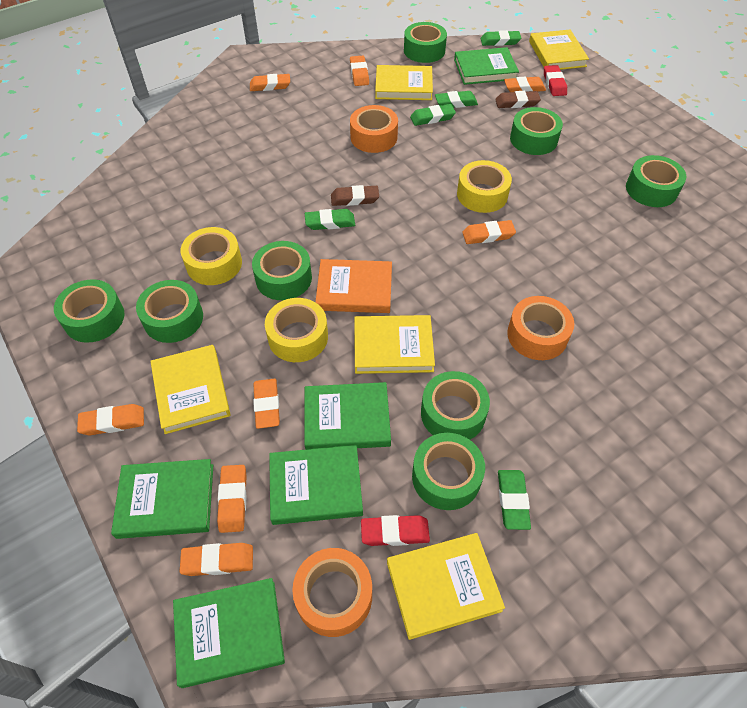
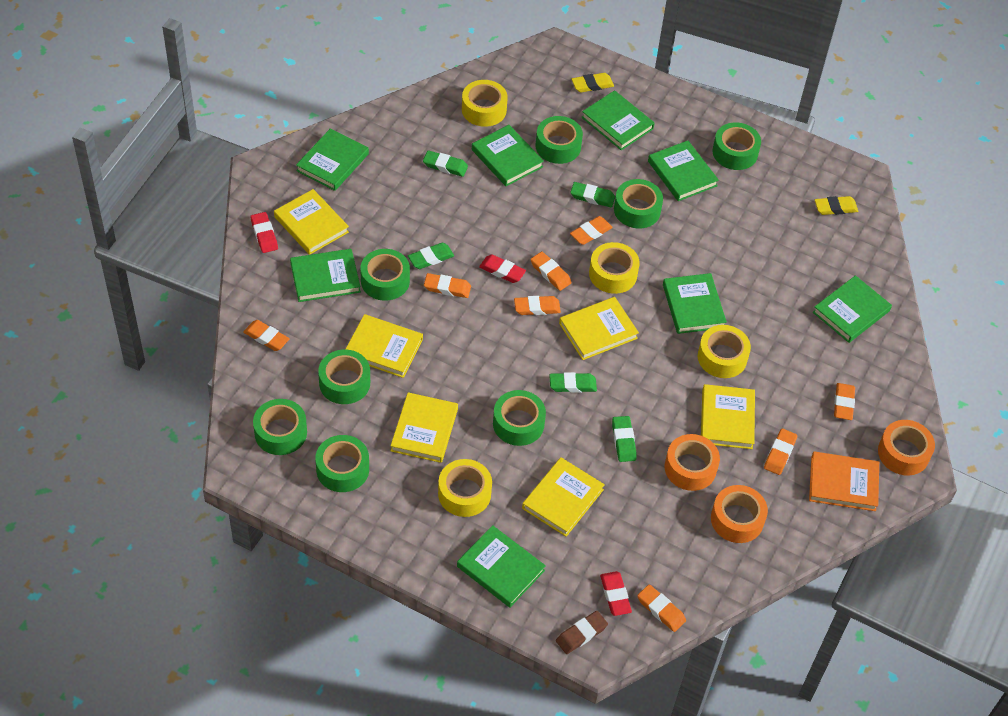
brown eraser: [331,185,379,206] [495,91,541,108] = 2 -> [556,611,608,654] = 1
green book: [111,459,213,539] [173,578,285,688] [269,445,363,525] [304,382,391,450] [454,47,519,85] = 5 -> [290,249,361,302] [296,128,369,191] [457,525,546,607] [472,125,544,186] [582,90,655,150] [648,141,719,201] [663,273,727,334] [813,275,892,343] = 8
red eraser: [361,515,430,546] [544,65,567,96] = 2 -> [250,212,278,253] [479,255,526,283] [600,571,632,616] = 3
yellow book: [150,345,231,434] [354,315,435,374] [375,65,433,100] [387,533,505,640] [529,30,589,70] = 5 -> [274,189,349,255] [345,314,423,378] [391,392,458,463] [522,457,605,537] [559,297,639,360] [701,384,755,449] = 6
yellow eraser: none = 0 -> [571,73,614,93] [815,196,858,215] = 2
yellow tape: [180,227,242,285] [265,298,328,362] [457,160,512,213] = 3 -> [438,459,492,517] [462,80,508,127] [589,242,640,294] [698,325,751,378] = 4

